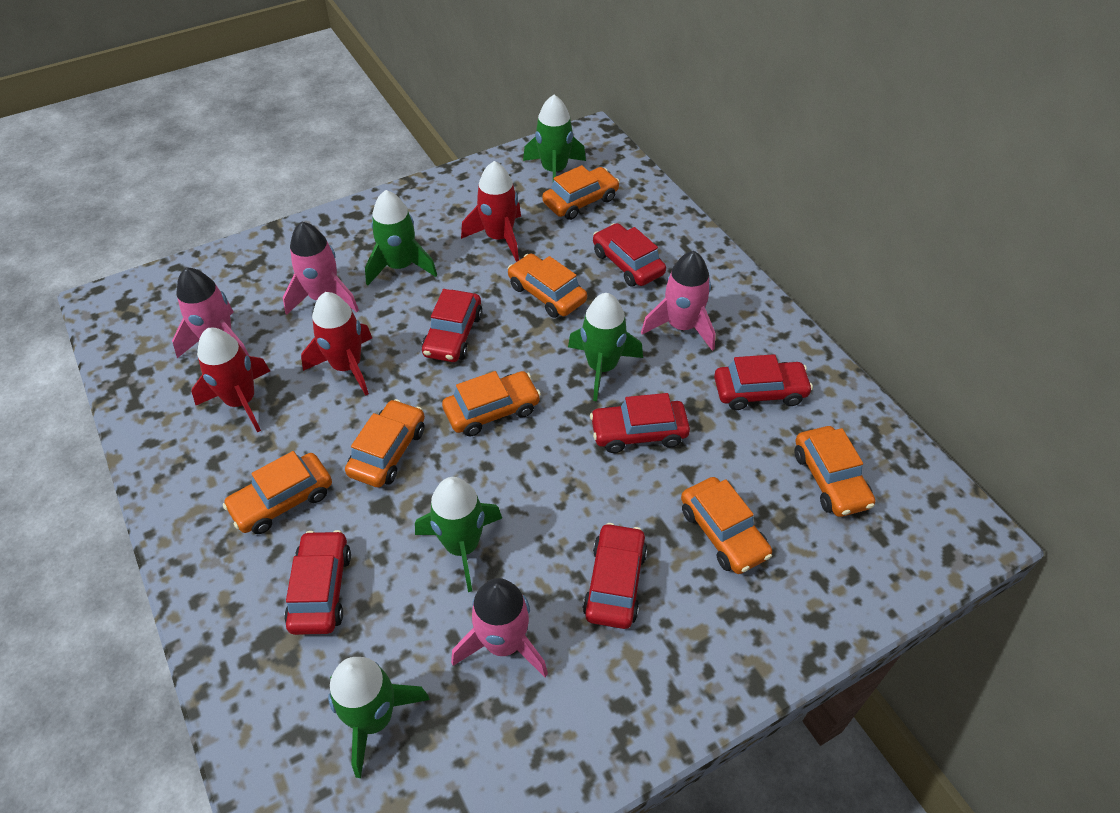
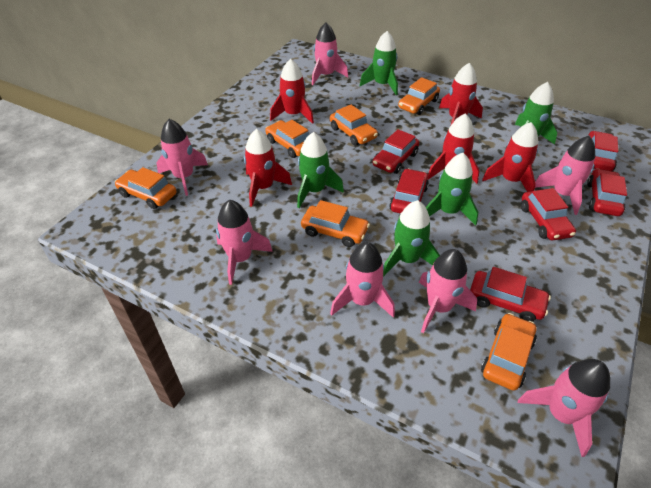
orange car: [223,451,332,534] [345,399,425,488] [442,371,541,436] [508,254,587,318] [542,165,620,220] [681,477,772,574] [794,426,875,517] = 7 -> [115,167,176,209] [265,120,309,158] [301,200,370,247] [330,105,378,146] [398,77,440,115] [481,313,537,391] = 6
pink rocket: [172,267,249,358] [283,222,359,315] [451,578,548,677] [641,251,715,351] = 4 -> [156,119,208,196] [216,200,273,285] [312,22,348,85] [330,242,395,318] [419,249,477,333] [518,359,610,457] [535,135,595,215] = 7
red rocket: [191,328,270,432] [301,292,372,396] [461,161,521,262] = 3 -> [244,129,292,207] [270,59,314,124] [428,113,479,183] [439,63,483,125] [482,122,538,192] = 5

